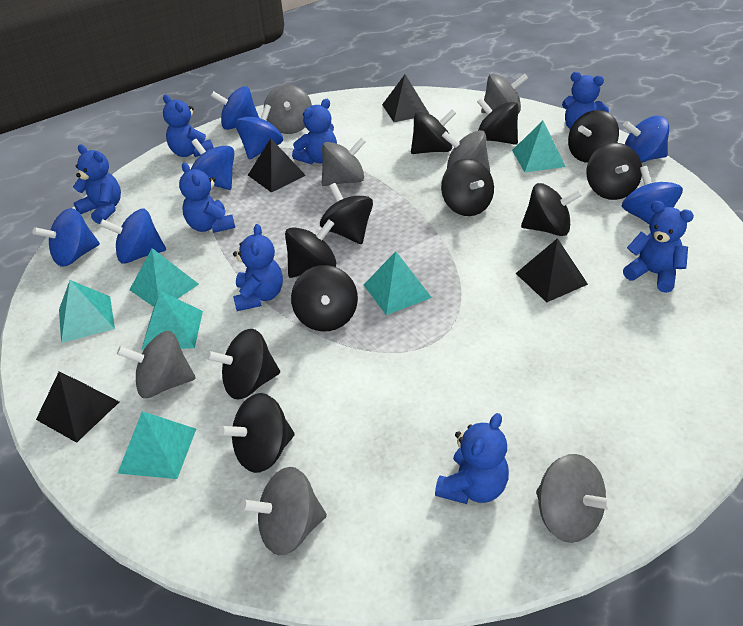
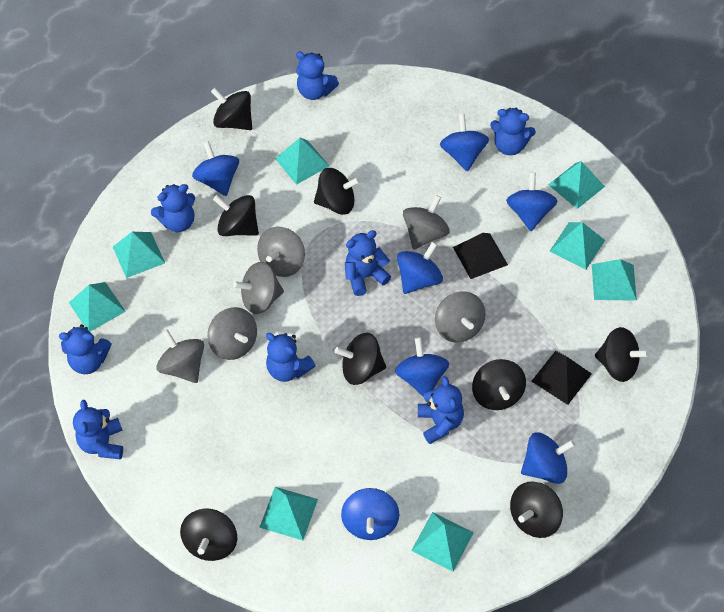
black pyramid: [36,372,119,443] [248,138,306,193] [382,75,429,122] [515,238,588,302] = 4 -> [453,233,508,279] [531,351,592,405] = 2
black spinning top: [206,329,280,399] [219,393,295,473] [285,219,336,278] [291,265,358,331] [320,183,373,244] [411,109,456,154] [441,159,494,216] [477,98,519,145] [521,183,582,236] [568,110,619,163] [586,143,642,200] = 11 -> [180,508,237,561] [211,88,252,130] [213,195,259,236] [314,168,360,215] [334,333,386,385] [472,359,526,410] [510,482,563,538] [595,327,650,382] = 8
grey spinning top: [117,331,196,398] [241,467,327,555] [264,85,312,134] [321,138,366,186] [442,130,490,172] [481,74,528,114] [536,454,614,543] = 7 -> [156,329,204,383] [208,307,257,360] [233,262,284,314] [257,227,305,277] [403,195,450,249] [435,292,485,342] = 6
turquoise pyramid: [59,280,115,343] [117,411,196,479] [129,248,199,307] [141,291,203,350] [364,251,432,315] [512,121,566,172] = 6 -> [69,282,126,331] [113,232,165,278] [259,487,318,540] [275,138,329,185] [411,512,474,572] [548,161,605,209] [549,222,605,270] [592,259,637,301] = 8

